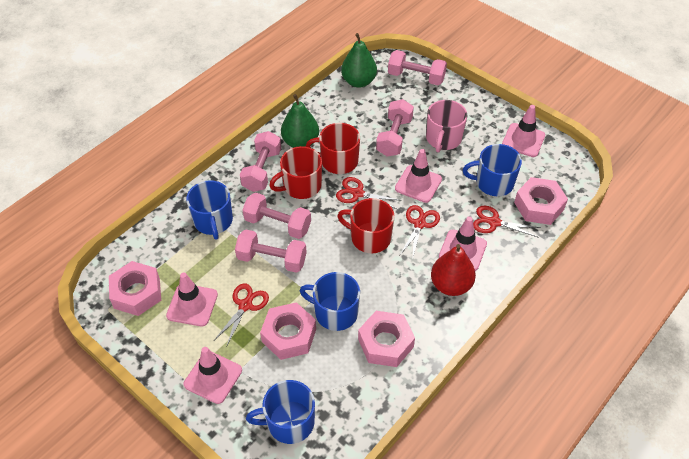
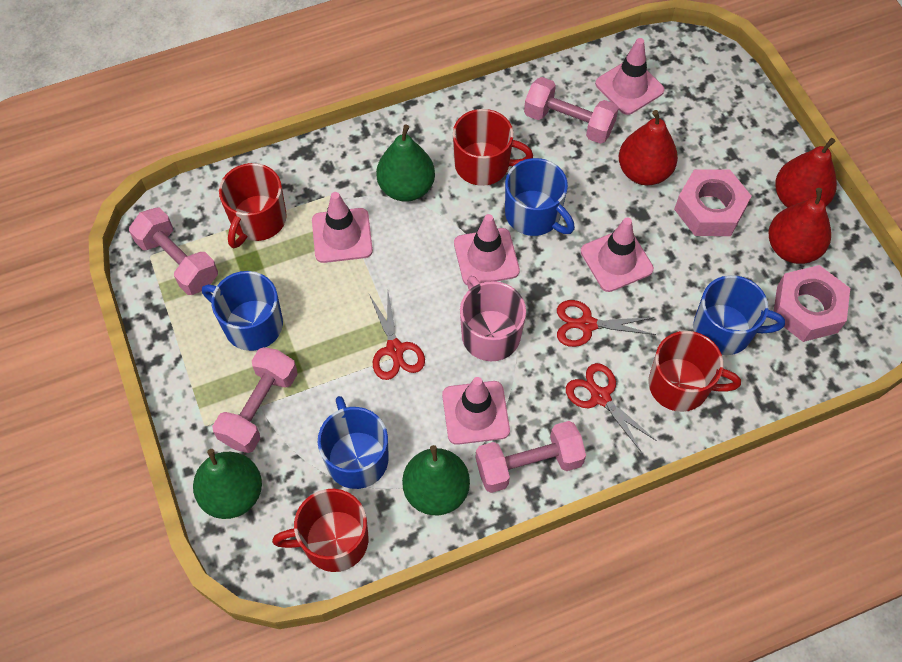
green pear: [281,94,319,148] [341,33,377,88] = 2 -> [193,449,262,519] [376,125,435,202] [402,445,470,515] = 3
pink dumbbell: [235,230,307,273] [240,131,281,192] [243,193,311,239] [376,99,414,157] [388,50,447,85] = 5 -> [129,208,218,295] [212,347,298,453] [476,421,586,493] [524,77,619,144] = 4
pink nut: [109,261,161,316] [260,302,316,360] [358,311,415,367] [514,177,568,225] = 4 -> [674,169,751,236] [774,265,850,342] = 2
red mug: [269,146,322,199] [306,123,360,174] [337,198,395,253] = 3 -> [219,163,287,248] [272,489,368,572] [453,109,533,186] [648,331,741,412] = 4
red pear: [431,244,476,296] = 1 -> [619,110,678,185] [769,188,831,264] [775,138,837,208] = 3
red scissors: [214,284,269,345] [336,177,402,209] [400,205,440,260] [473,206,541,238] = 4 -> [369,292,425,380] [557,300,656,347] [566,363,657,453] = 3

